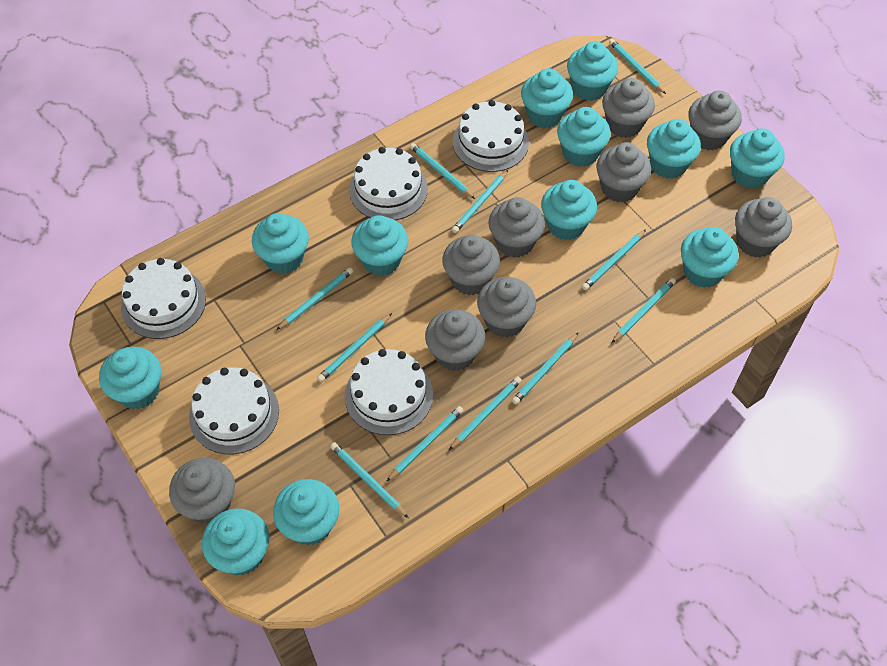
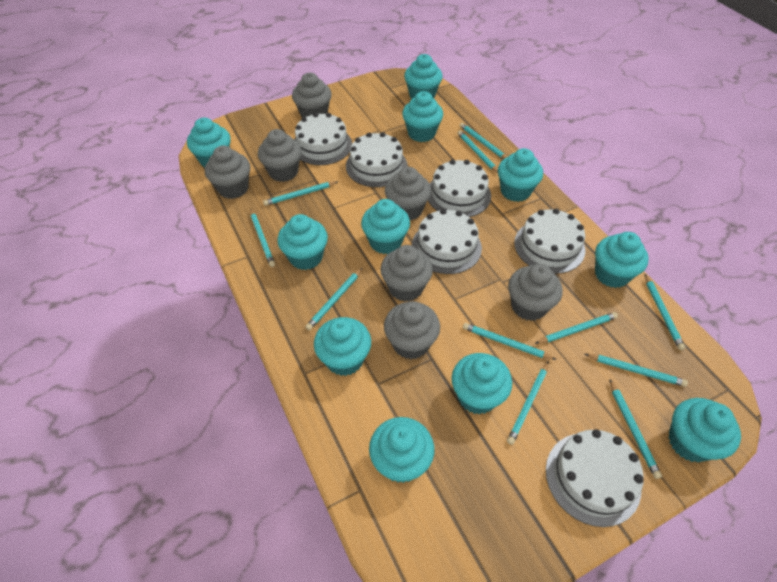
grey cupcake: [169,458,235,524] [425,309,485,371] [442,235,500,295] [477,277,536,338] [488,197,545,258] [596,142,651,203] [602,78,655,138] [688,91,742,151] [735,197,792,258] = 9 -> [205,146,250,199] [258,129,302,182] [292,73,332,118] [380,245,433,302] [384,301,440,359] [385,167,431,220] [508,264,563,321] = 7
turquoise cupcake: [99,347,161,409] [202,508,269,576] [252,213,309,274] [273,479,339,545] [351,215,408,276] [521,68,573,128] [541,180,597,240] [557,107,611,167] [567,41,618,101] [647,119,701,179] [681,227,739,288] [730,128,785,189] = 12 -> [187,118,231,168] [277,214,328,270] [314,317,371,376] [361,199,410,254] [369,417,434,483] [402,91,443,142] [404,54,443,99] [452,353,512,414] [498,148,543,202] [595,232,649,288] [668,398,741,463] = 11
white cake: [121,258,206,339] [189,367,279,454] [345,349,433,435] [349,147,428,220] [453,100,529,172] = 5 -> [294,113,352,165] [346,132,408,187] [412,209,482,274] [428,159,491,217] [514,209,585,274] [546,429,644,527] = 6

